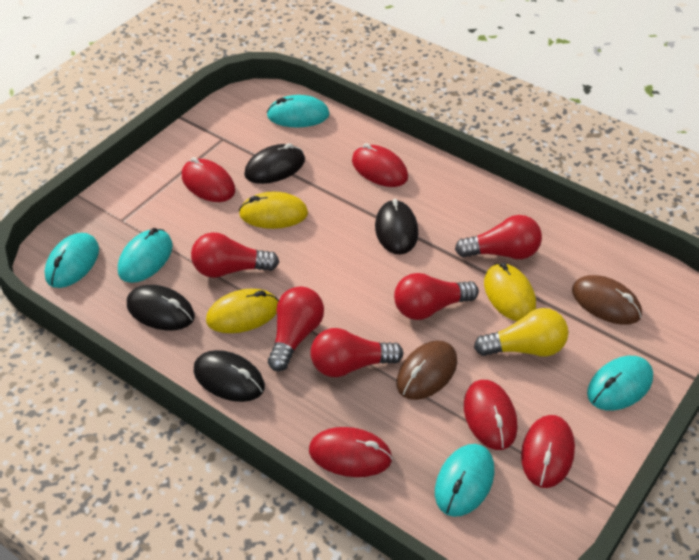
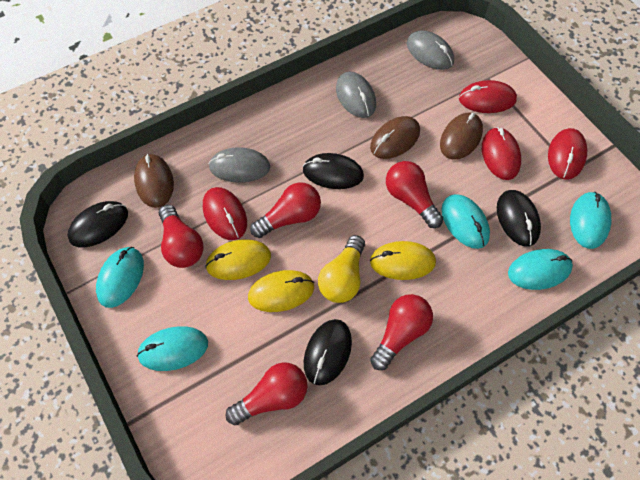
brown mouse: [396,341,457,400] [572,275,642,325] = 2 -> [134,154,174,208] [370,116,420,159] [440,113,483,160] = 3
grey mouse: none = 0 -> [209,147,270,183] [336,71,376,118] [407,31,454,70] = 3
red mouse: [182,157,235,202] [309,427,393,477] [352,143,408,187] [464,380,517,450] [521,415,575,488] = 5 -> [203,187,247,240] [459,80,517,113] [482,127,521,180] [548,128,587,180] = 4

